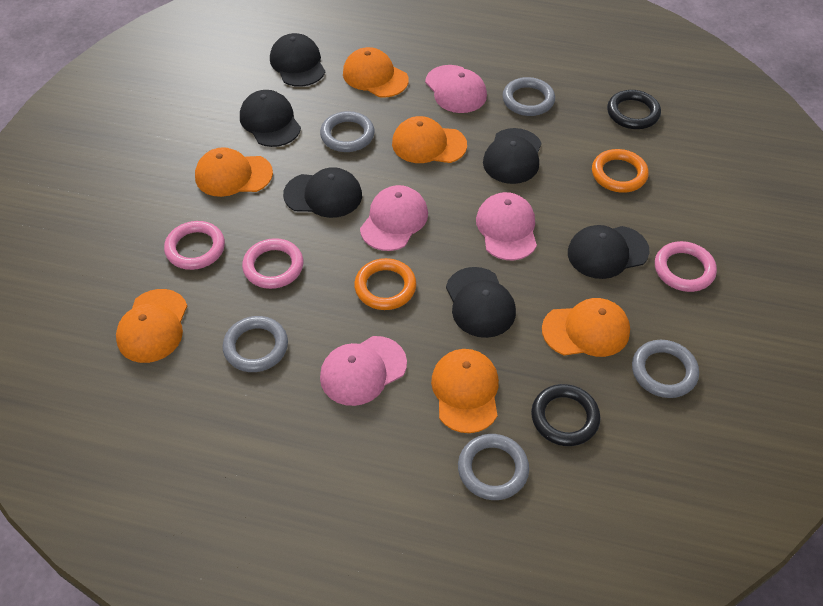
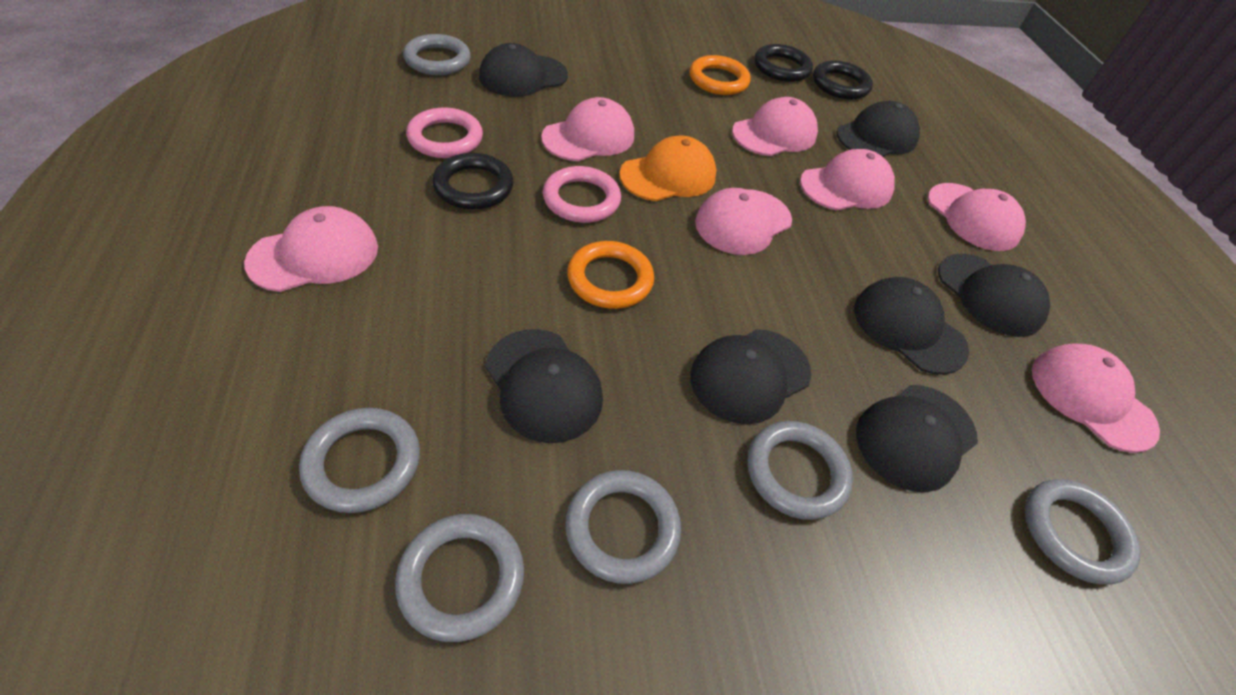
black cap: [240,90,301,147] [270,33,325,87] [283,167,362,218] [446,267,516,338] [483,128,541,184] [568,225,649,279] = 6 -> [479,43,568,97] [485,329,603,443] [690,329,811,424] [836,101,920,157] [854,277,969,375] [856,385,978,492] [938,254,1050,337] = 7
black ring: [531,384,600,446] [607,90,661,129] = 2 -> [432,153,514,209] [754,44,813,82] [813,61,873,99] = 3
grey ring: [223,316,288,372] [320,111,374,152] [458,434,529,500] [502,77,555,116] [632,340,699,398] = 5 -> [299,408,420,513] [395,514,524,642] [403,34,471,75] [565,470,681,584] [747,421,853,520] [1025,479,1140,584] = 6
orange cap: [116,289,187,363] [195,147,273,197] [343,47,409,98] [392,116,467,163] [431,349,499,433] [542,298,630,357] = 6 -> [619,136,717,201] = 1
pink cap: [320,336,407,406] [360,185,428,251] [425,65,487,113] [476,192,537,260] = 4 -> [244,206,378,292] [541,97,634,161] [695,188,792,255] [732,97,818,156] [800,149,895,211] [928,183,1026,251] [1032,344,1160,453] = 7
pink ring: [164,221,225,270] [242,238,303,289] [655,241,717,292] = 3 -> [406,108,483,158] [543,166,621,223] = 2

